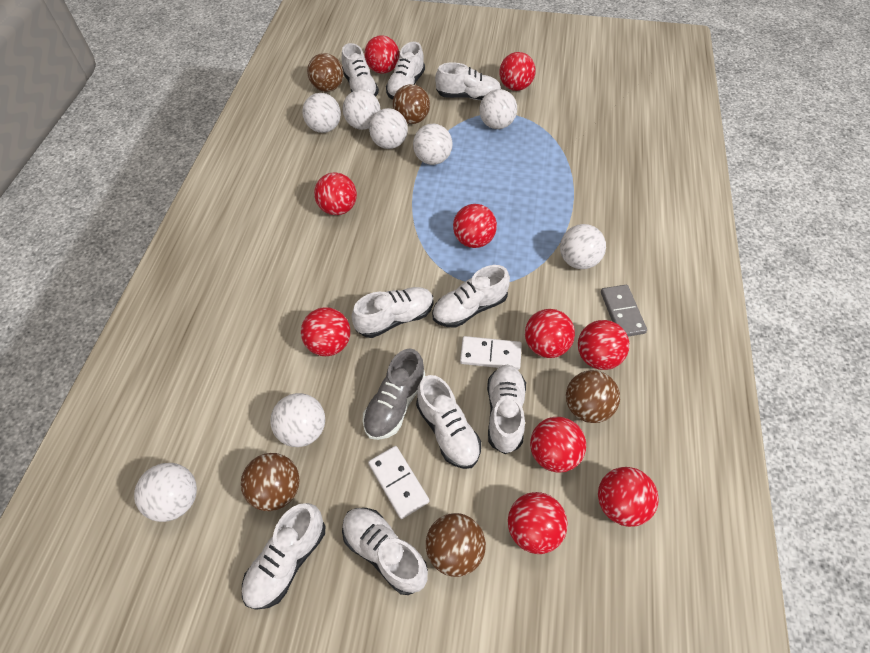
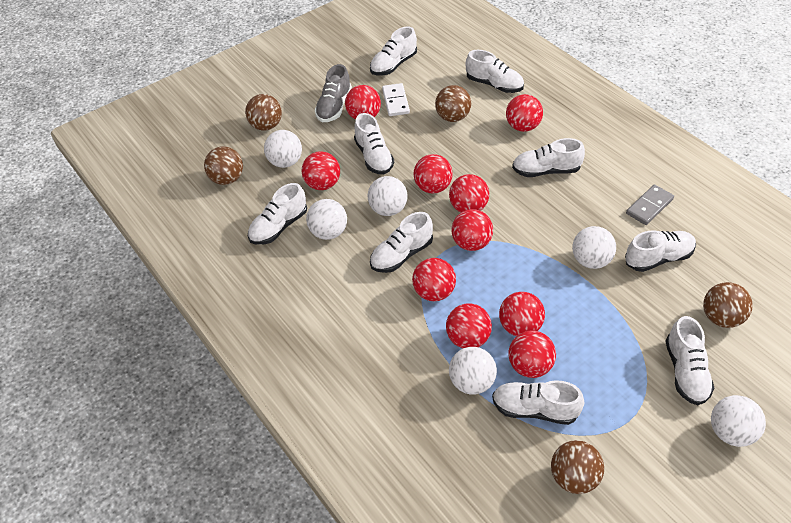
white ball: [134,463,197,522] [270,393,325,447] [302,93,341,133] [343,90,380,130] [369,108,408,149] [413,124,452,165] [479,89,517,129] [560,224,606,269] = 8 -> [264,130,302,168] [306,199,347,240] [368,176,408,216] [449,347,497,395] [572,226,616,269] [711,395,766,447] = 6
white domino: [368,446,429,519] [460,336,522,370] = 2 -> [382,83,410,116] = 1

